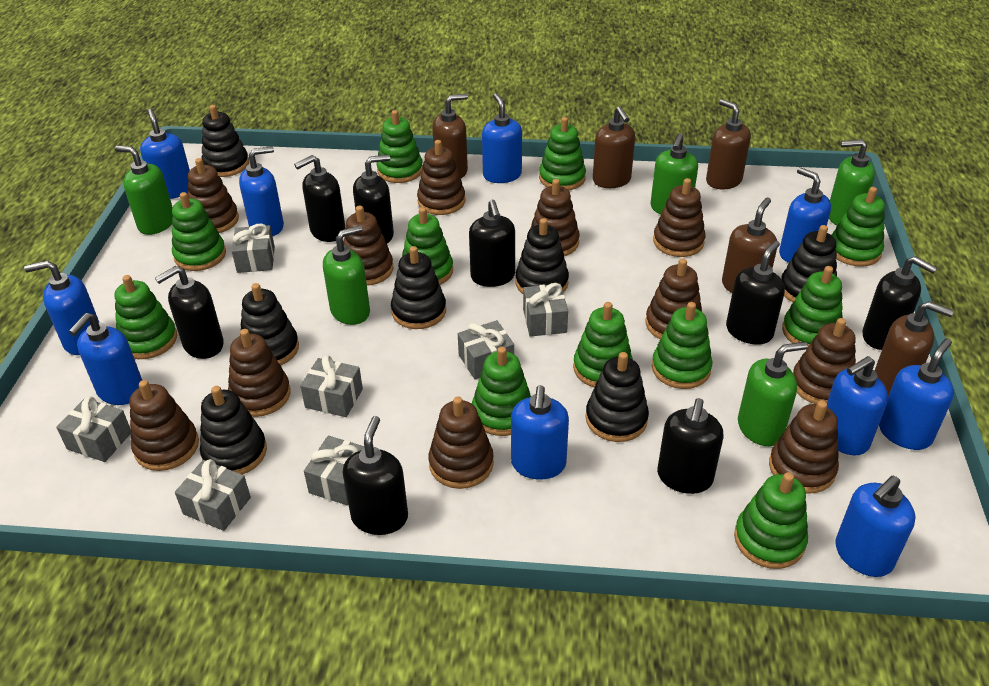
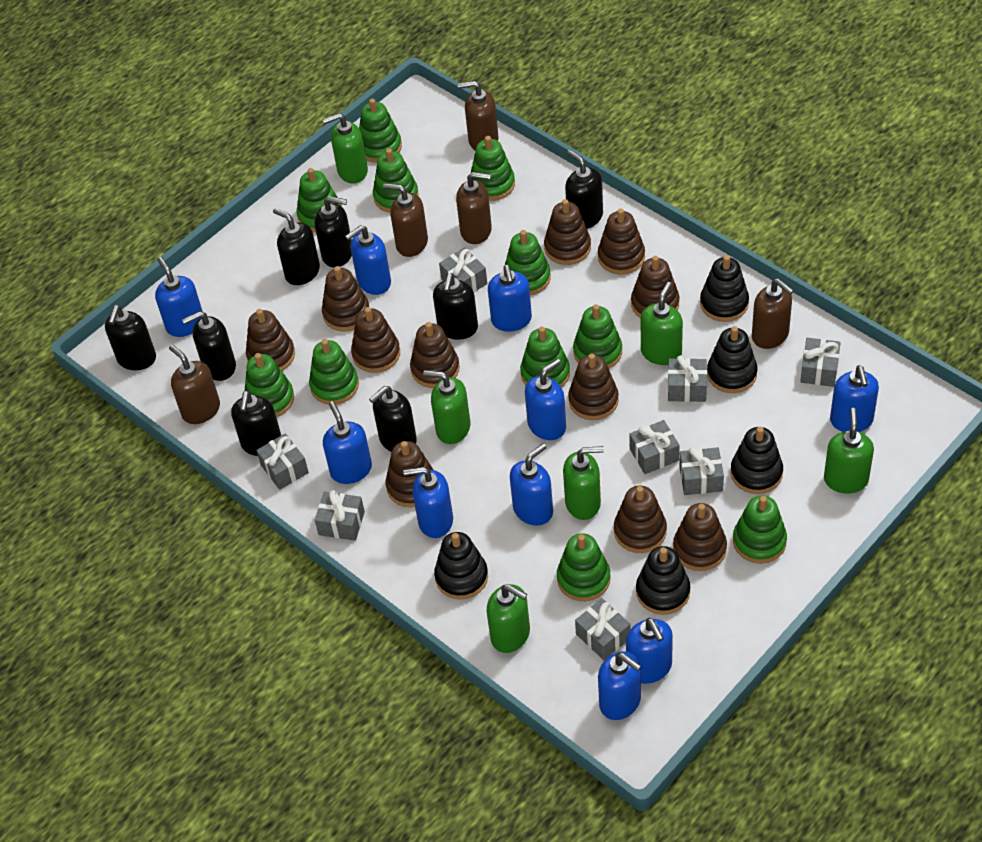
black stacking toy: [200,386,267,475] [201,105,249,177] [240,283,299,366] [391,246,446,329] [515,218,569,294] [586,352,649,442] [781,225,837,302] = 7 -> [434,532,488,600] [636,546,690,615] [700,255,749,322] [707,326,757,393] [731,427,783,494] = 5
green soap dispenser: [115,145,173,235] [323,225,370,325] [650,133,698,215] [738,342,808,446] [829,139,875,226] = 5 -> [322,113,368,184] [423,370,470,444] [487,584,530,653] [563,446,604,520] [641,282,683,365] [824,408,874,494] = 6
grey gift: [56,396,131,462] [175,459,251,531] [232,224,275,273] [300,355,363,417] [304,436,365,506] [458,320,514,380] [523,283,568,337] = 7 -> [256,433,309,490] [315,490,365,541] [439,248,487,292] [575,598,631,660] [629,420,680,474] [668,355,707,402] [679,447,724,495] [800,338,841,387] = 8

